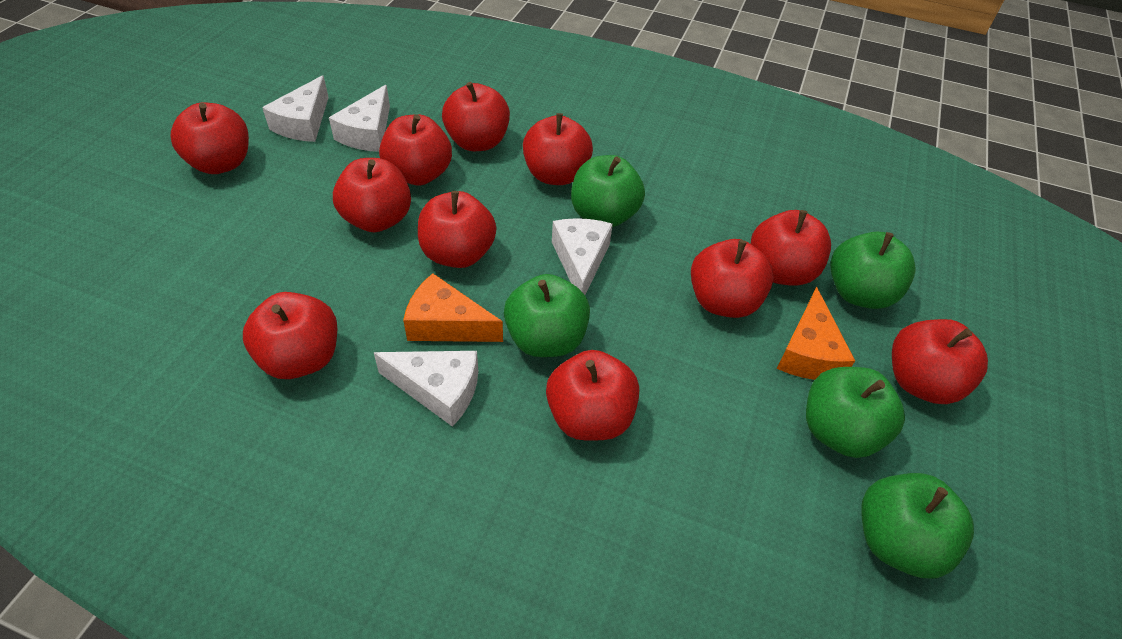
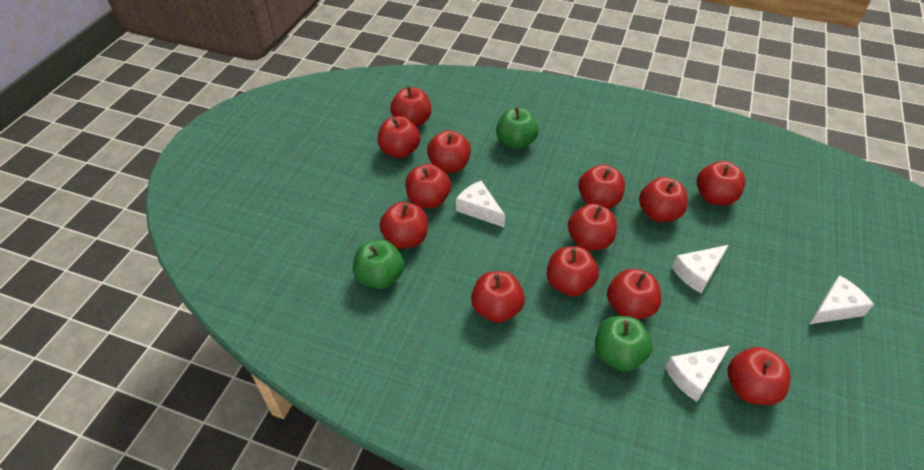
green apple: [504,274,590,357] [571,155,645,227] [806,367,905,458] [830,231,915,309] [861,473,974,579] = 5 -> [353,240,404,289] [496,107,539,150] [595,316,653,371] = 3
orange cheese: [403,273,503,342] [777,287,855,380] = 2 -> none = 0
red apple: [170,102,249,174] [243,292,337,379] [333,158,411,232] [379,114,452,185] [418,191,496,268] [442,82,510,151] [523,113,593,185] [546,350,639,440] [691,239,774,318] [751,210,831,286] [892,319,988,404] = 11 -> [377,116,420,158] [379,202,428,249] [390,86,431,127] [405,164,451,208] [427,130,471,173] [471,271,525,323] [547,246,599,296] [568,203,617,250] [578,164,625,209] [607,269,661,319] [639,177,688,222] [697,161,745,205] [728,347,790,405] = 13

